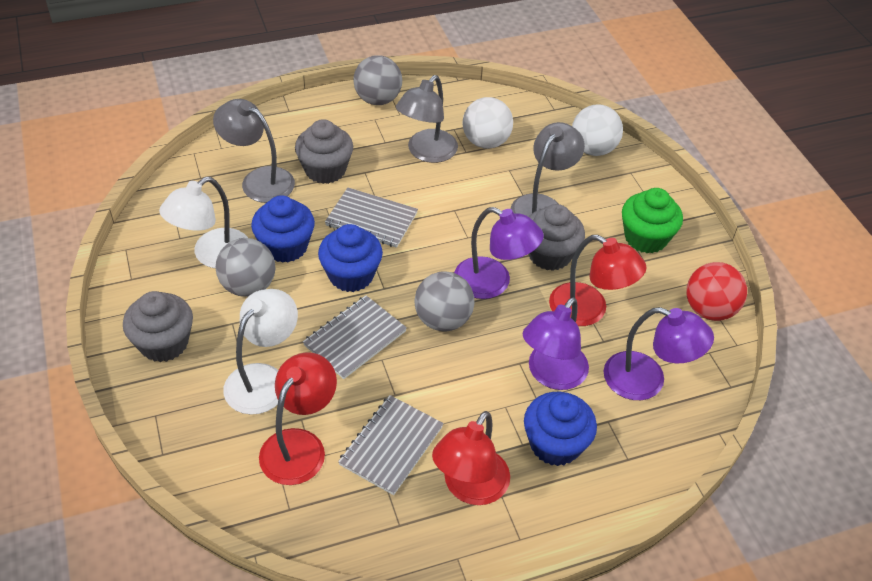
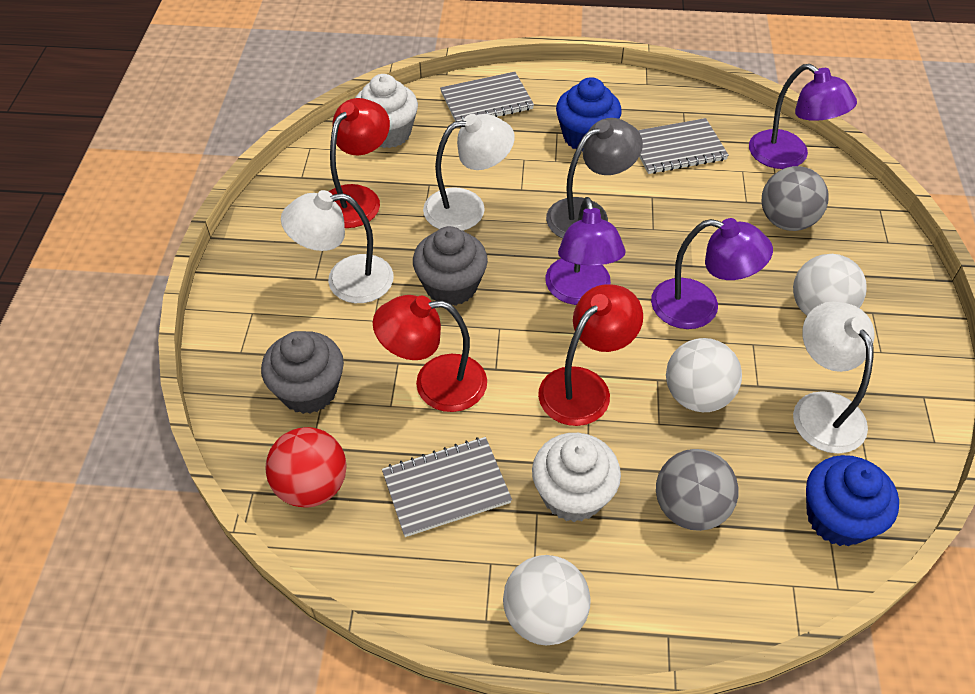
blue cupcake: [251,195,315,263] [318,224,383,292] [524,392,597,466] = 3 -> [556,77,622,151] [806,455,899,546] = 2
green cupcake: [622,188,683,253] = 1 -> none = 0
grey ball: [216,238,275,297] [353,55,402,105] [414,271,474,332] = 3 -> [656,449,739,531] [762,166,829,231] = 2
grey cupcake: [123,291,193,362] [295,119,353,184] [528,204,585,271] = 3 -> [261,331,344,414] [413,226,488,306] = 2
grey lamp: [213,99,295,203] [396,75,458,163] [511,122,585,217] = 3 -> [546,118,643,239] = 1
white ball: [462,97,513,149] [572,105,623,156] = 2 -> [503,555,591,645] [666,338,742,412] [793,254,867,316] = 3
white cupcake: none = 0 -> [355,74,418,148] [532,433,621,522] = 2
white lamp: [159,177,248,268] [223,289,298,415] = 2 -> [281,190,394,303] [423,114,515,231] [793,301,874,454] = 3

